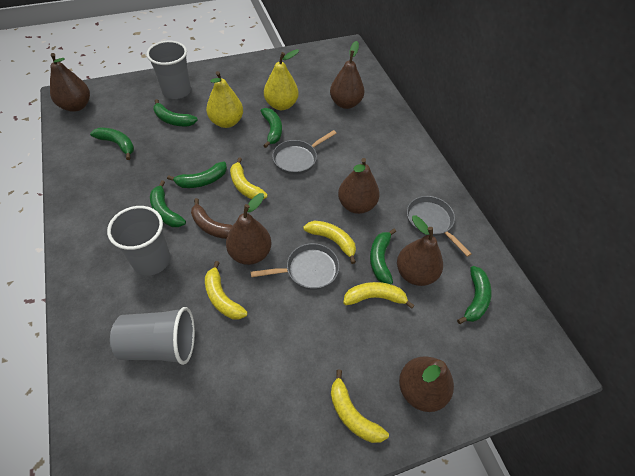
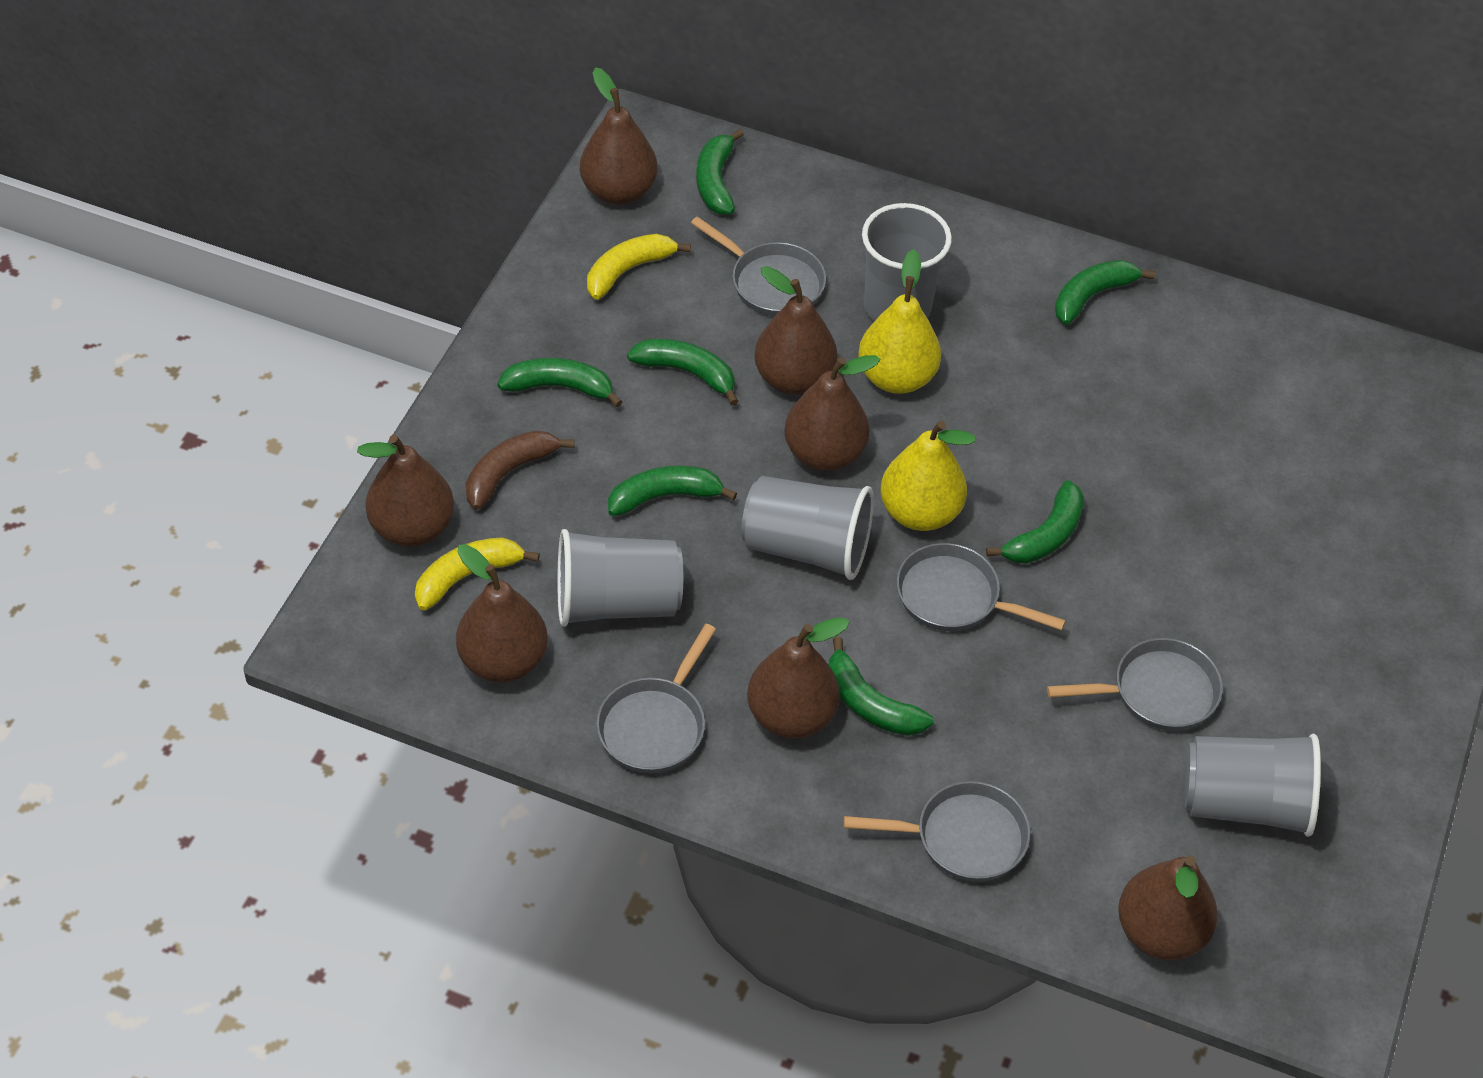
brown pear: [50,53,90,112] [226,193,271,265] [330,41,364,109] [338,158,380,214] [397,215,443,286] [399,356,454,412] = 6 -> [357,435,454,547] [456,544,548,682] [580,67,658,205] [747,618,850,739] [754,266,837,395] [784,355,881,471] [1118,855,1218,960] = 7
grey cup: [107,206,170,276] [110,307,195,365] [146,41,191,99] = 3 -> [557,529,683,627] [742,476,874,580] [862,203,952,321] [1184,733,1321,837] = 4
grey pan: [251,243,339,290] [272,130,336,175] [407,196,472,257] = 3 -> [596,624,716,773] [691,216,826,316] [844,781,1030,882] [896,543,1066,631] [1047,638,1223,731] = 5
yellow banana: [205,261,248,319] [230,157,268,199] [303,221,356,264] [331,369,389,443] [343,282,415,309] = 5 -> [415,537,540,611] [587,234,691,300] = 2

